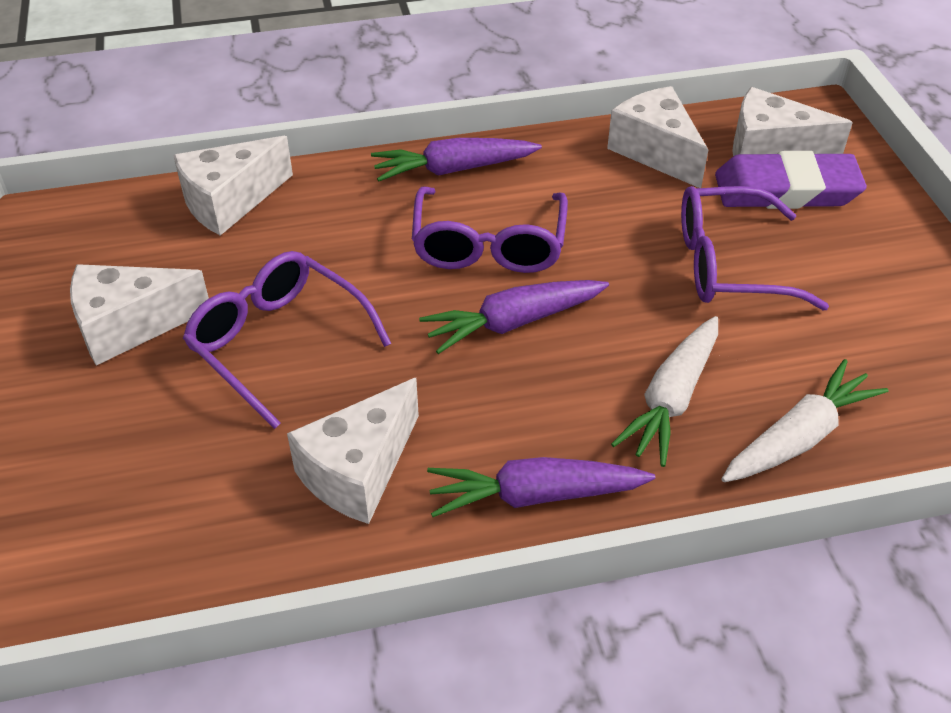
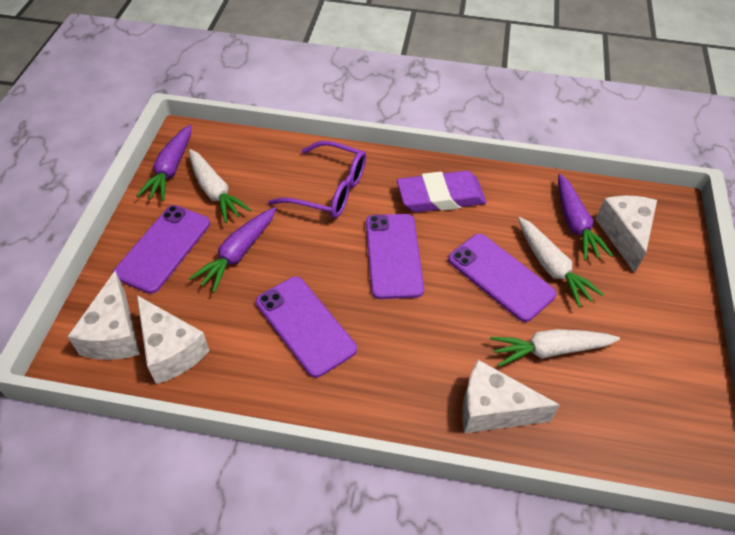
purple glasses: [183,251,392,429] [412,187,568,273] [681,186,829,311] = 3 -> [268,141,366,218] = 1
purple phone: none = 0 -> [113,205,210,294] [256,276,357,378] [366,214,424,299] [448,234,556,322] = 4
white carrot: [611,316,718,467] [722,359,888,482] = 2 -> [189,149,252,223] [490,329,620,367] [518,217,604,307] = 3
white cheese: [70,264,209,365] [173,136,293,236] [287,378,419,524] [607,86,708,188] [732,87,853,157] = 5 -> [67,271,140,360] [137,295,209,384] [462,360,560,433] [596,195,657,273] = 4

